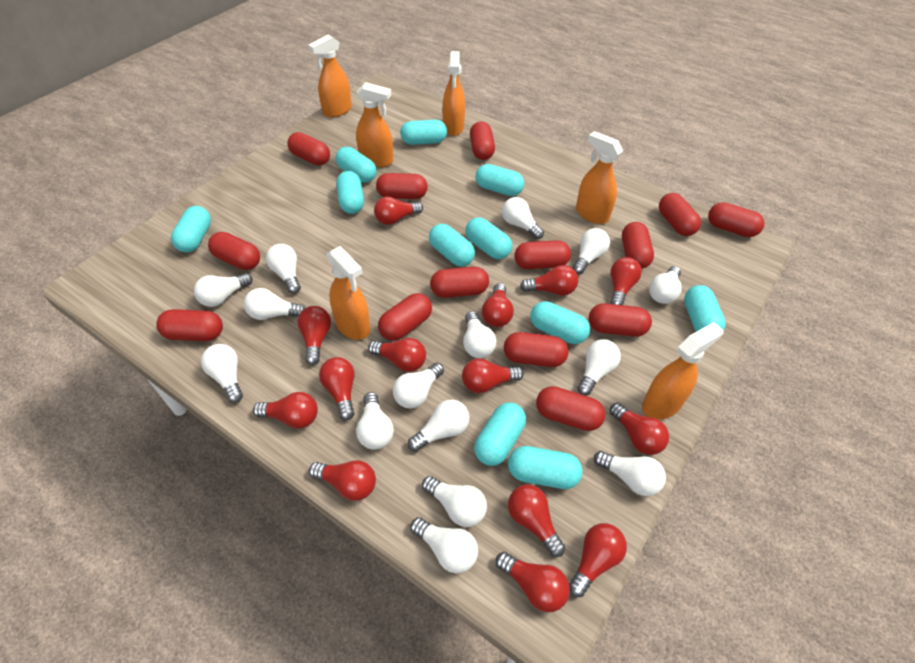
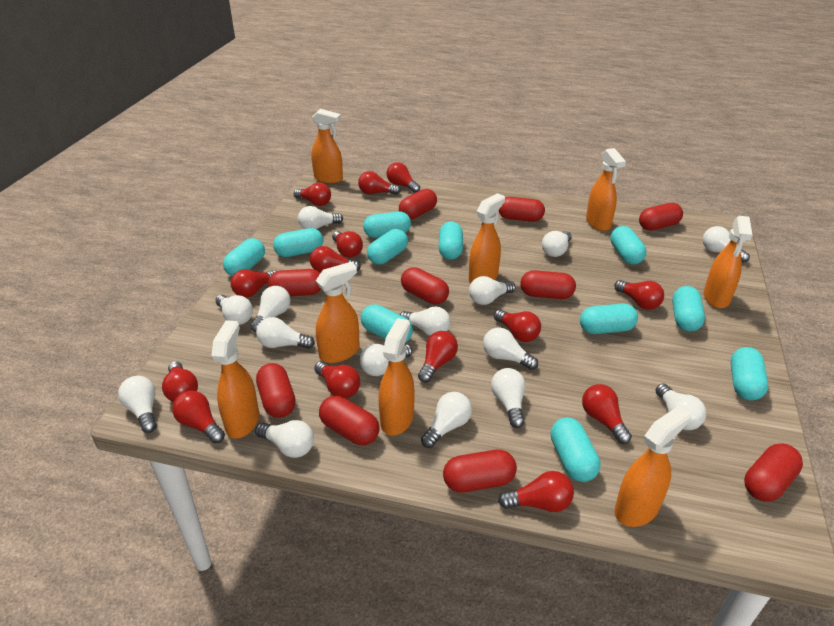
orange spray bottle: [308,35,352,117] [327,246,370,340] [356,82,393,167] [442,51,465,136] [576,131,623,224] [642,322,724,420] = 6 -> [212,320,259,439] [311,109,343,183] [316,262,360,363] [378,318,415,436] [469,193,505,284] [586,148,626,231] [614,406,691,527] [704,216,753,308] = 8
red capsule: [156,309,223,341] [208,232,260,270] [287,132,330,165] [376,173,428,199] [378,293,432,341] [430,267,489,298] [470,121,495,160] [504,332,568,367] [514,240,571,269] [536,386,605,431] [589,303,652,337] [622,222,654,269] [659,193,701,236] [708,202,764,237] = 14 -> [256,363,296,418] [268,269,321,296] [319,396,380,445] [399,189,437,220] [401,267,449,305] [443,450,517,493] [498,197,545,222] [520,270,576,299] [639,203,683,231] [744,443,803,502] = 10

